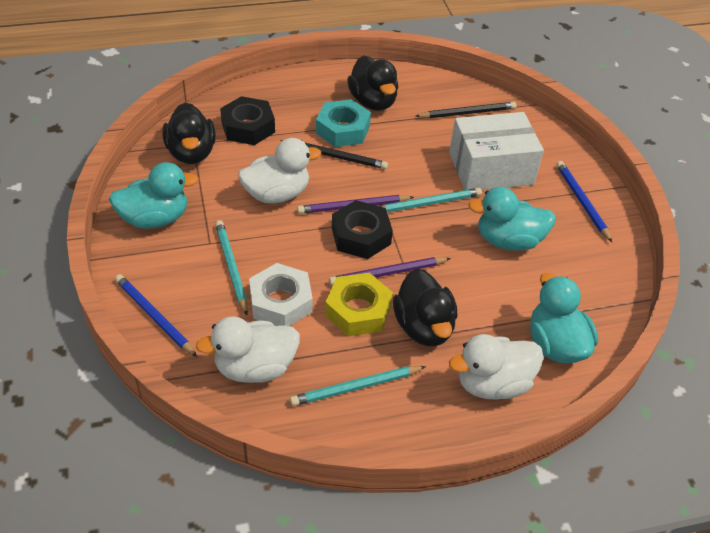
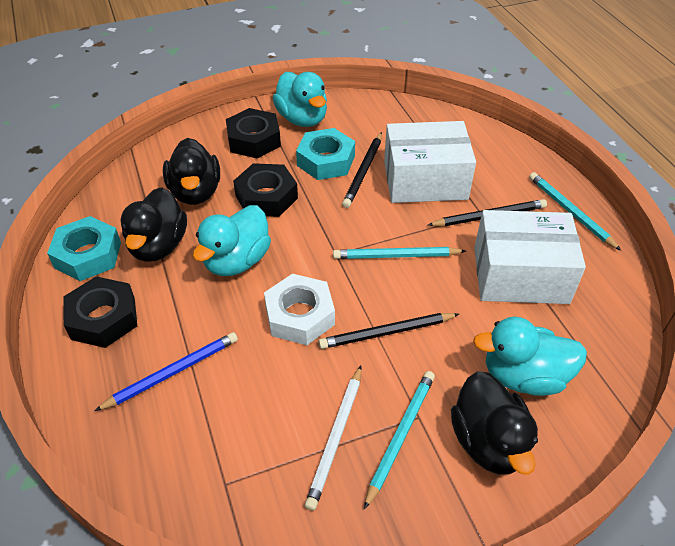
black nut: [220,96,275,145] [332,200,393,259] = 2 -> [63,276,137,348] [226,108,281,159] [233,163,298,217] = 3
black pencil: [280,140,388,169] [415,102,516,118] = 2 -> [318,313,459,349] [342,132,382,208] [428,199,547,226] = 3
blue pencil: [115,274,197,357] [556,161,612,242] = 2 -> [94,332,238,411] = 1
purple pencil: [297,195,414,214] [329,257,451,286] = 2 -> none = 0
turquoise nut: [316,99,371,147] = 1 -> [47,216,121,281] [296,128,355,180] = 2
white box: [449,112,544,190] = 1 -> [384,121,476,203] [474,210,586,304] = 2
white duck: [196,316,300,383] [238,138,321,204] [449,334,544,400] = 3 -> none = 0
white pencil: none = 0 -> [305,366,362,511] = 1
yellow nut: [325,273,393,336] = 1 -> none = 0

